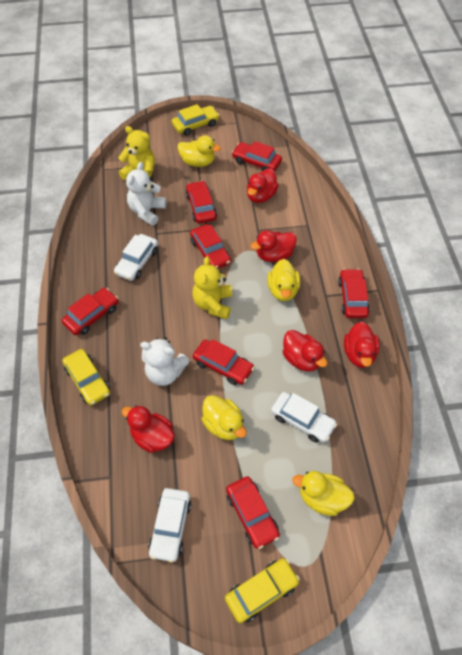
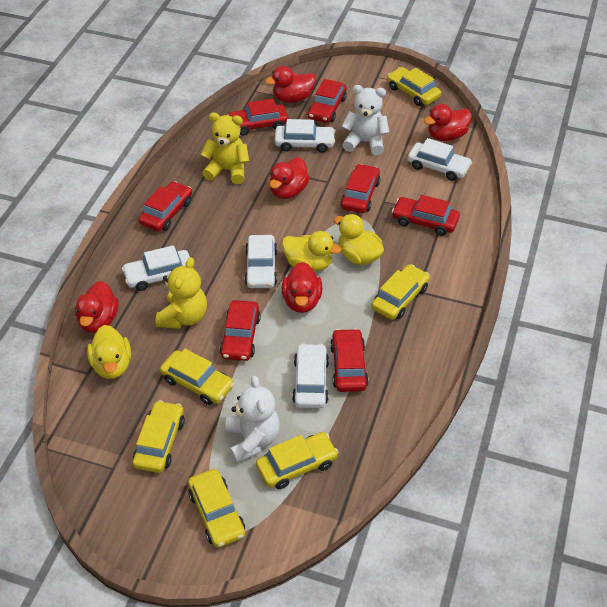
white car: [114,234,158,281] [148,488,191,562] [271,392,337,443] = 3 -> [122,245,190,291] [244,235,277,288] [275,119,336,153] [292,343,329,408] [408,138,472,181] = 5
yellow car: [62,349,110,406] [172,104,219,136] [225,558,300,623] = 3 -> [133,400,185,473] [160,349,234,405] [188,469,245,548] [256,432,338,489] [371,264,430,320] [387,67,441,106] = 6
yellow duck: [178,135,221,167] [201,395,247,440] [267,259,300,301] [292,471,355,516] = 4 -> [87,325,131,379] [282,231,341,272] [334,214,384,265] = 3

